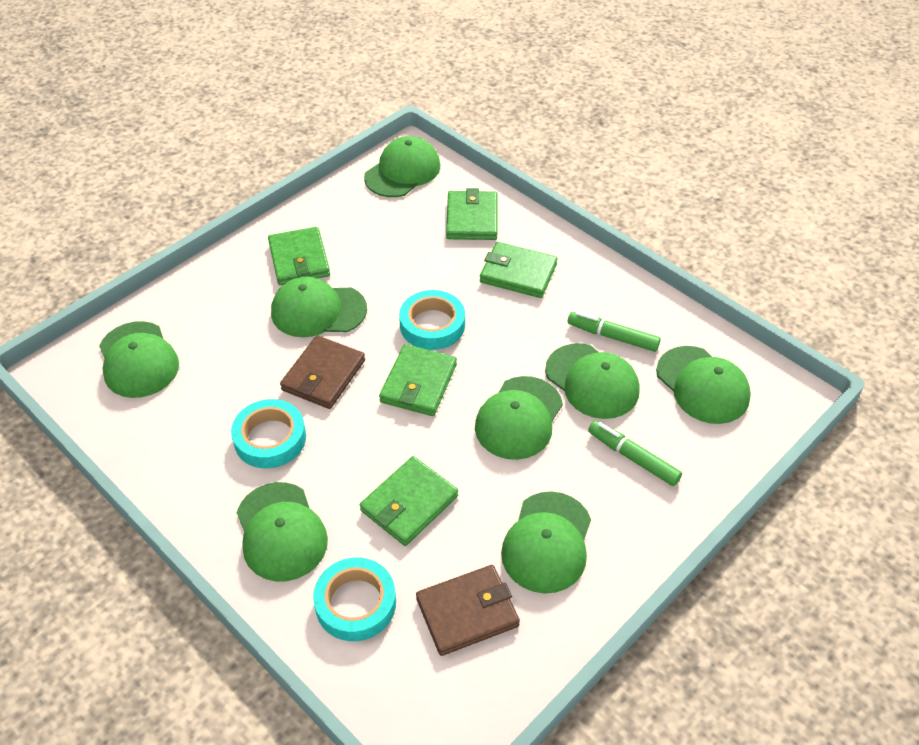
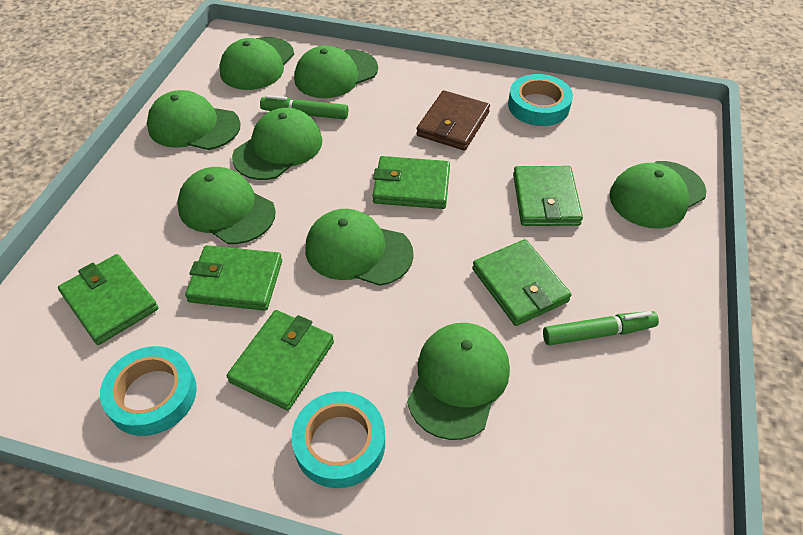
brown wallet: [280,335,365,409] [416,565,520,656] = 2 -> [416,90,490,151] = 1
green wallet: [268,227,330,285] [360,456,458,546] [379,344,457,416] [446,188,497,240] [480,242,558,298] = 5 -> [58,254,158,345] [185,245,282,311] [227,310,334,410] [373,156,450,209] [472,239,572,326] [513,166,583,226] = 6

